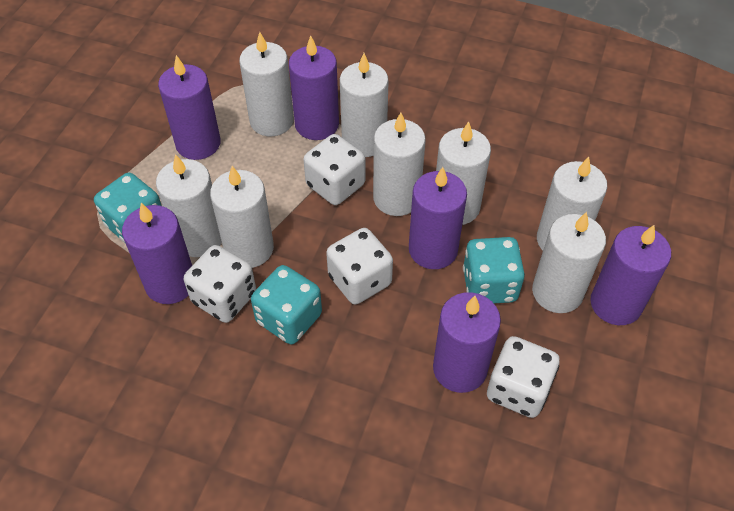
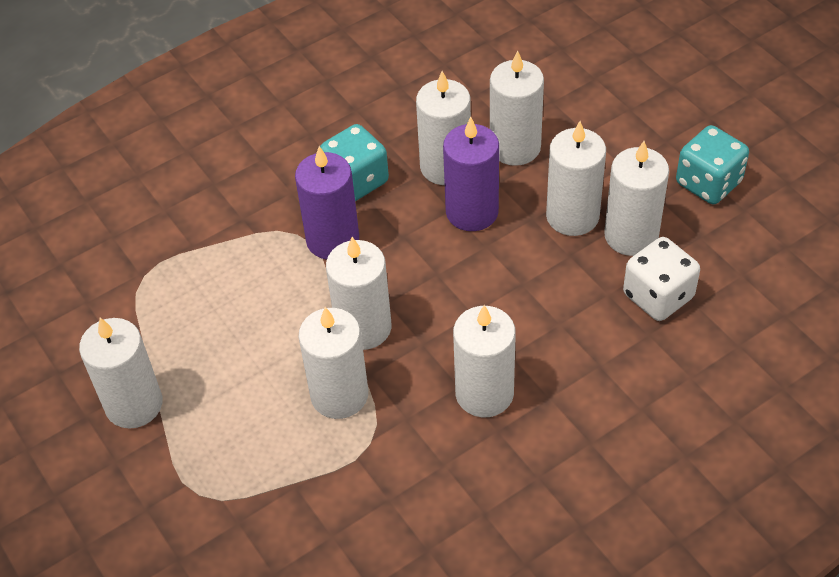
purple candle: [122,203,192,304] [158,55,221,160] [289,35,339,140] [409,167,467,269] [433,292,501,393] [590,225,671,325] = 6 -> [295,146,359,260] [443,117,499,231] = 2
turquoise dice: [94,173,162,242] [251,265,322,344] [463,237,525,303] = 3 -> [320,124,389,201] [676,125,749,204] = 2
white dice: [184,245,256,323] [303,134,365,205] [326,228,393,304] [487,336,560,418] = 4 -> [623,237,700,321] = 1

